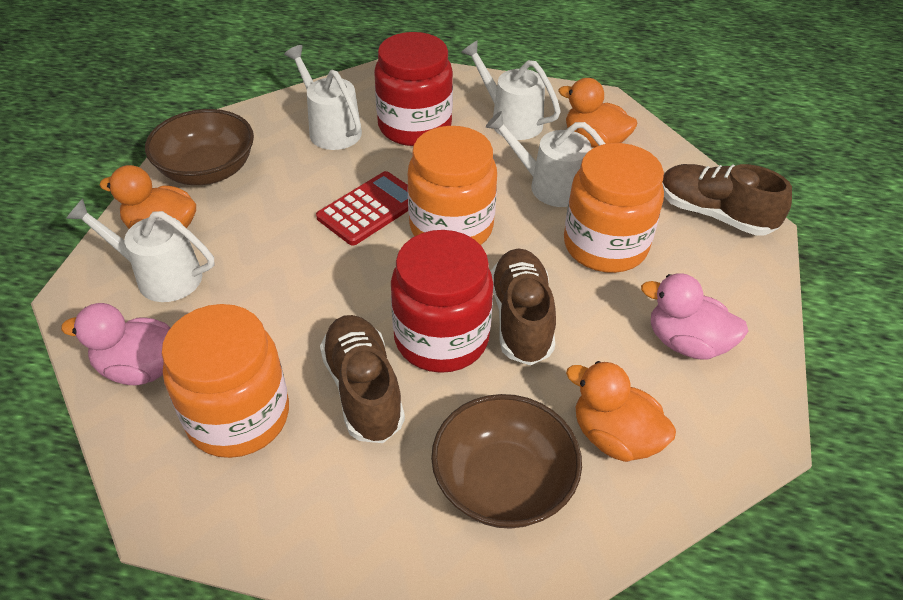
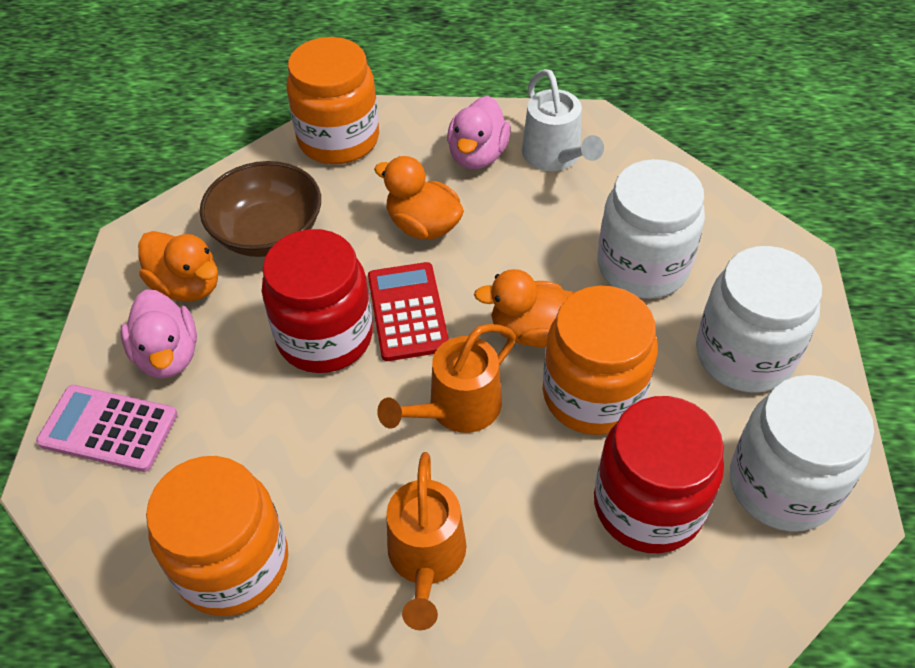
brown bowl: [145,109,254,185] [431,394,582,529] = 2 -> [200,161,321,257] = 1
brown shoe: [320,315,405,443] [491,249,556,365] [662,164,792,236] = 3 -> none = 0
orange watering can: none = 0 -> [377,324,516,433] [386,452,466,630] = 2
pink calculator: none = 0 -> [36,385,177,472] = 1
white jar: none = 0 -> [597,159,705,299] [696,246,822,393] [730,375,874,532] = 3
white watering can: [66,199,214,302] [284,45,362,150] [461,40,561,140] [486,111,605,207] = 4 -> [522,69,604,171] = 1

